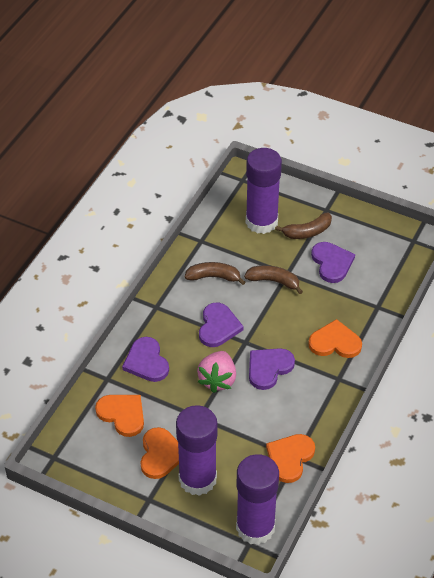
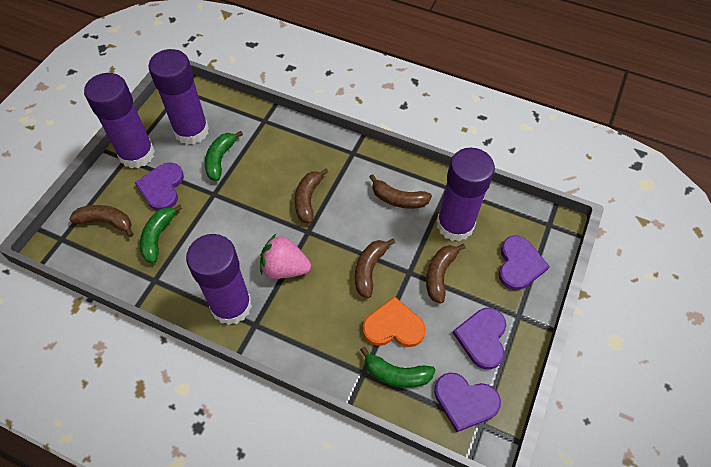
brown banana: [185,262,245,285] [244,265,303,294] [275,212,332,239] = 3 -> [69,205,133,237] [295,169,328,224] [355,239,395,298] [369,174,432,209] [426,244,466,304] = 5
green banana: none = 0 -> [140,205,182,263] [205,131,243,181] [360,347,435,388] = 3
orange heart: [95,395,144,437] [140,427,179,479] [266,434,315,483] [308,319,362,358] = 4 -> [362,296,426,347] = 1
purple glue stick: [176,405,217,496] [236,454,279,545] [246,148,282,234] = 3 -> [84,73,155,168] [148,49,209,145] [186,234,252,325] [437,147,495,242] = 4

